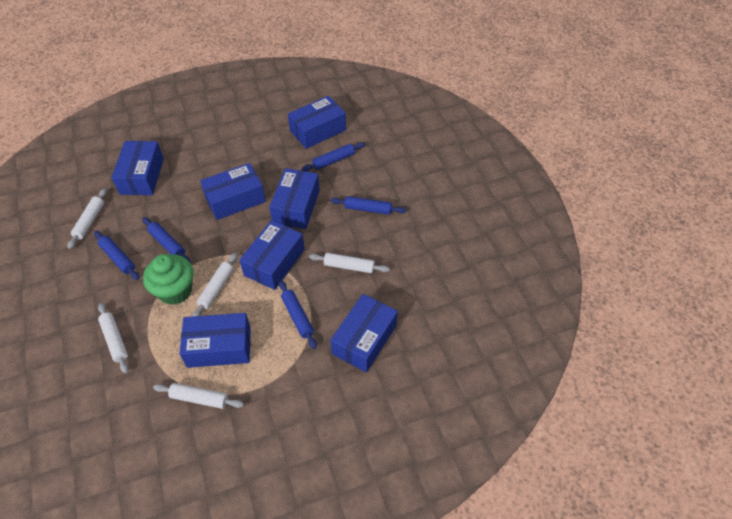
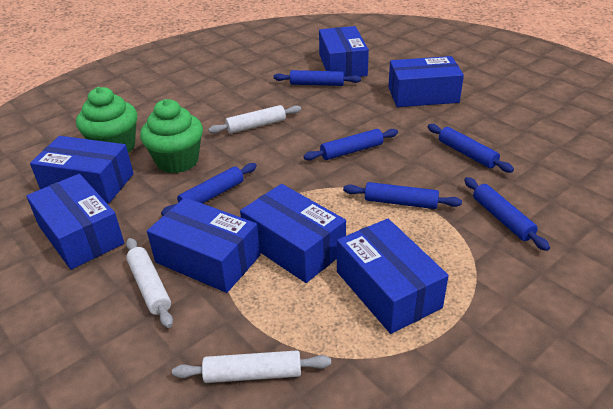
blue rolling pin: [94,231,139,280] [142,217,191,263] [279,280,317,349] [302,142,365,172] [331,196,406,215] = 5 -> [161,163,257,216] [273,70,361,86] [303,129,398,161] [343,182,462,209] [428,124,514,173] [464,177,550,251] = 6
green cupcake: [143,254,194,305] = 1 -> [76,87,137,152] [140,99,203,173] = 2
white rolling pin: [68,188,107,249] [98,303,129,374] [153,383,244,409] [192,253,237,317] [309,253,390,273] = 5 -> [126,238,173,328] [172,350,331,383] [208,105,301,134] = 3

